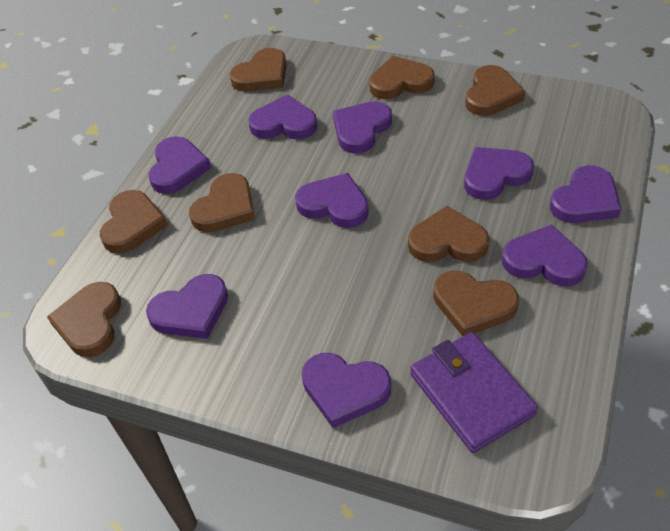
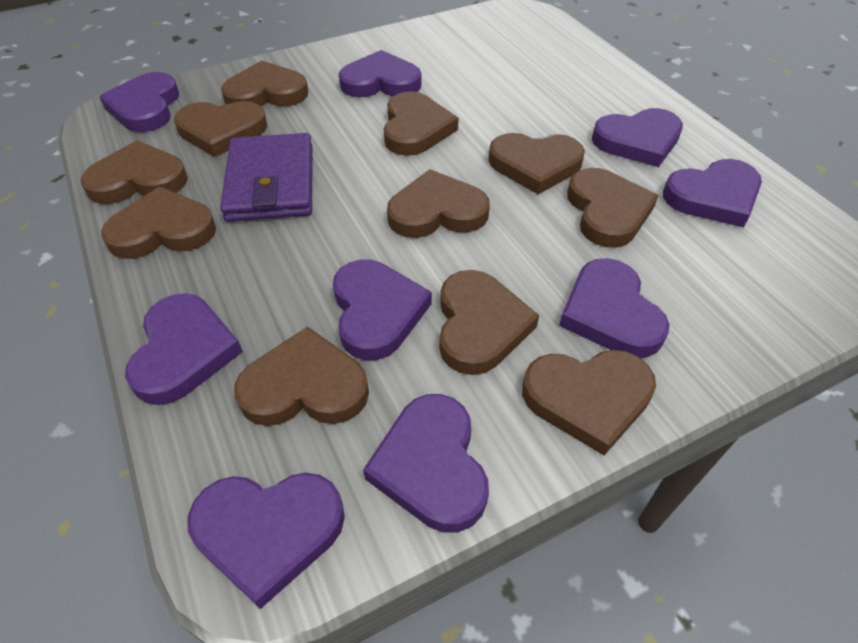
brown heart: [47,282,121,357] [100,190,168,253] [189,173,255,232] [230,48,286,92] [369,56,435,99] [408,206,489,262] [433,271,519,336] [465,65,525,116] = 8 -> [81,140,188,204] [101,186,216,259] [174,101,267,157] [221,61,308,106] [234,327,369,426] [384,91,459,156] [387,169,490,238] [439,270,539,375] [488,133,585,194] [522,350,656,455] [567,168,658,248] = 11

